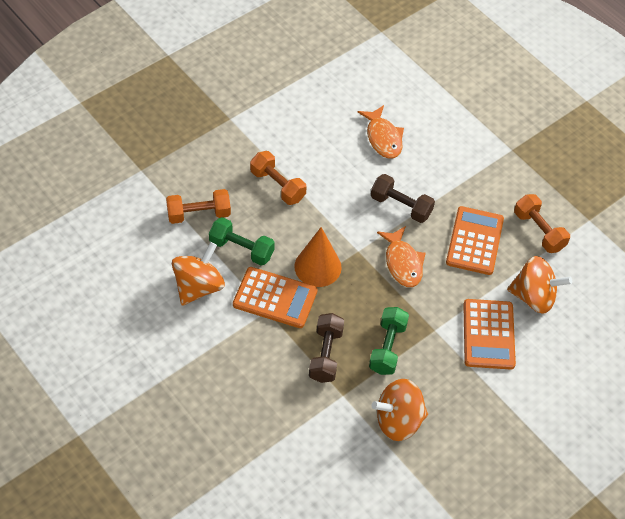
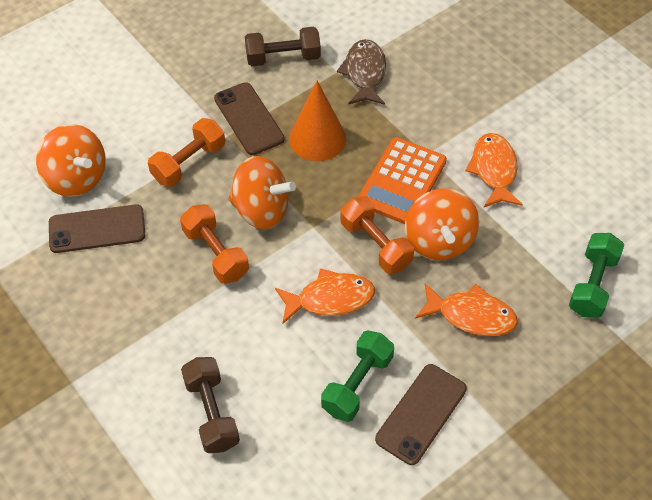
brown fish: none = 0 -> [337,39,386,105] = 1
brown phone: none = 0 -> [49,204,145,253] [214,82,285,155] [375,364,467,465] = 3
orange calculator: [233,267,318,328] [446,206,504,275] [463,299,516,370] = 3 -> [358,137,447,224] = 1
orange fish: [358,105,404,159] [377,226,426,287] = 2 -> [275,268,375,324] [415,283,518,336] [465,133,523,207] = 3

